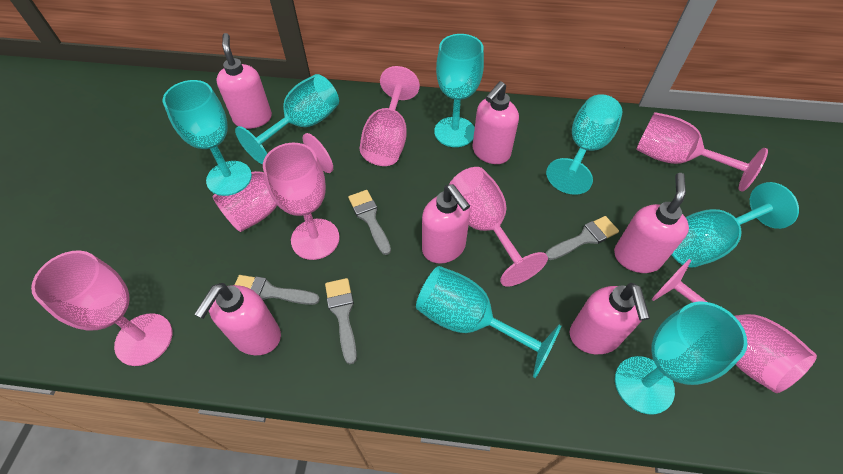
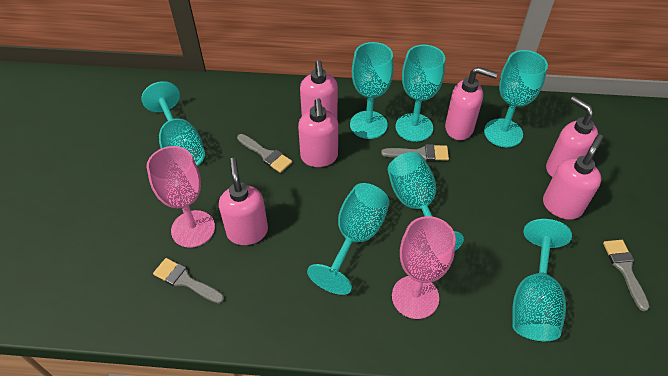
pink goblet: [31,250,172,366] [212,133,333,232] [263,143,340,260] [359,66,420,166] [449,167,548,287] [636,112,768,192] [651,259,817,393] = 7 -> [146,146,215,248] [392,216,456,319] = 2

